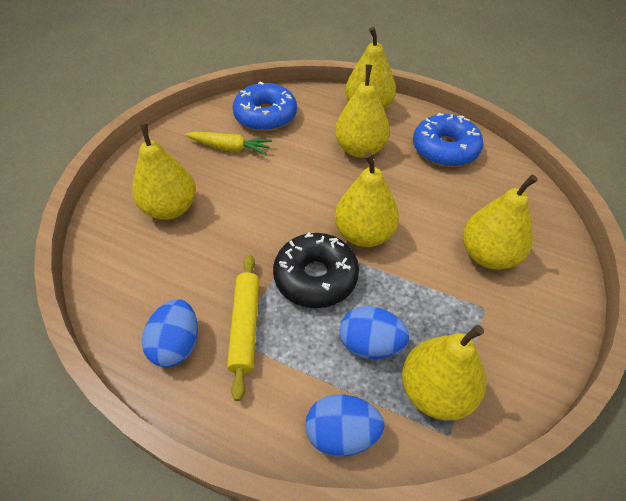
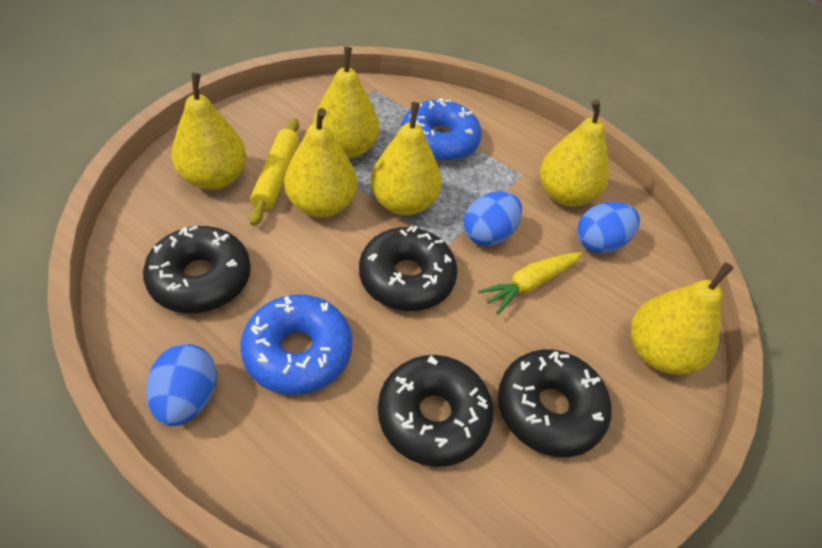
black donut: [273,233,359,308] = 1 -> [143,226,251,313] [359,226,458,311] [378,355,493,467] [498,349,611,457] = 4

